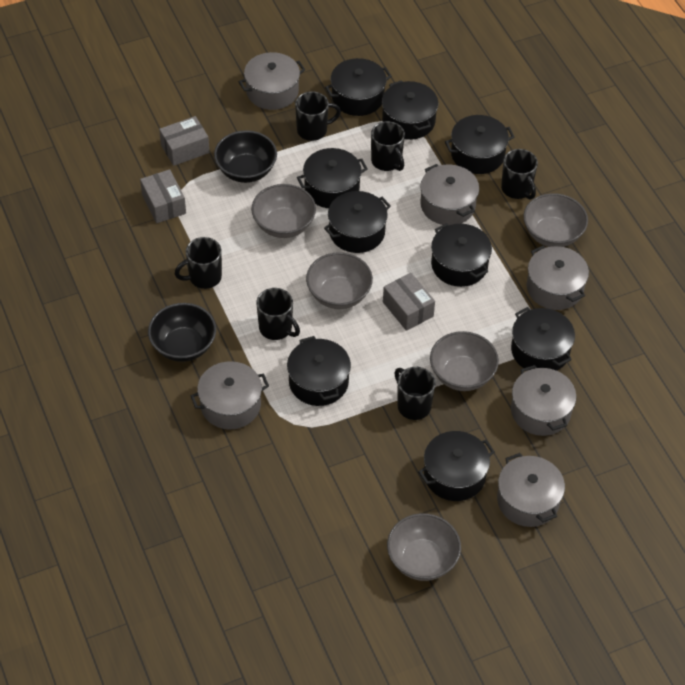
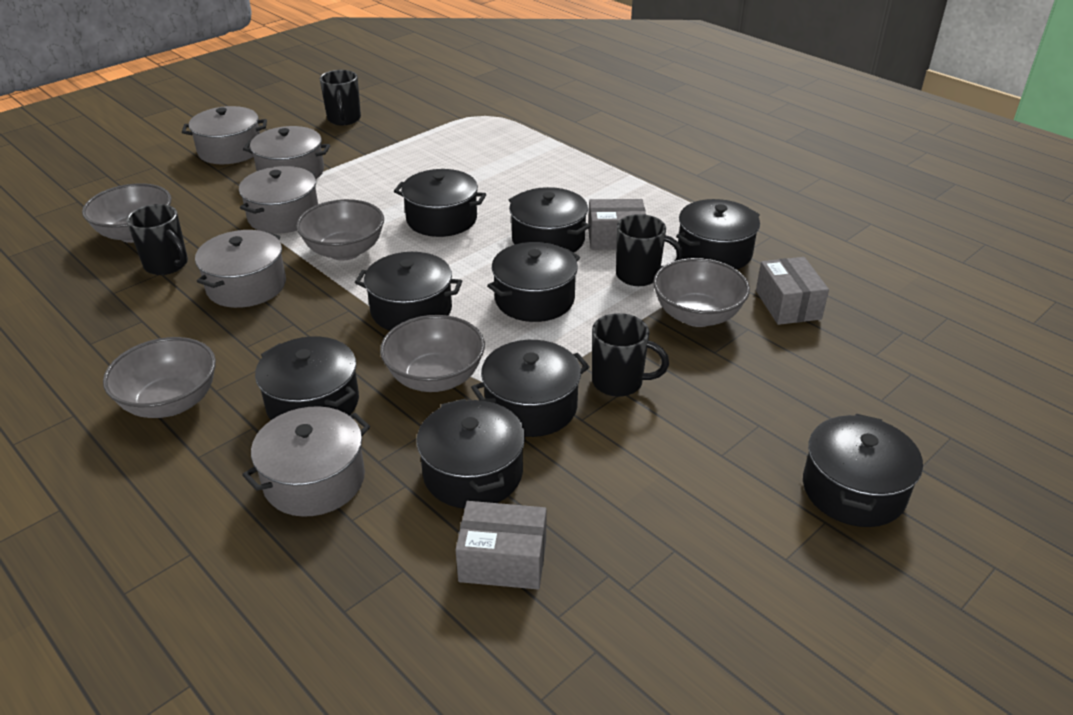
black bowl: [148,303,216,362] [214,130,277,183] = 2 -> none = 0
black mug: [175,237,222,289] [256,288,300,340] [295,91,341,141] [371,121,405,171] [395,367,436,420] [501,149,538,200] = 6 -> [127,204,188,275] [320,70,361,125] [592,313,669,397] [616,214,683,286] = 4
grey pot: [191,361,269,429] [239,52,305,110] [420,164,479,225] [497,453,565,527] [511,365,576,436] [527,245,589,310] = 6 -> [182,106,267,164] [195,230,286,308] [239,166,318,234] [242,406,370,517] [243,126,330,179] = 5

